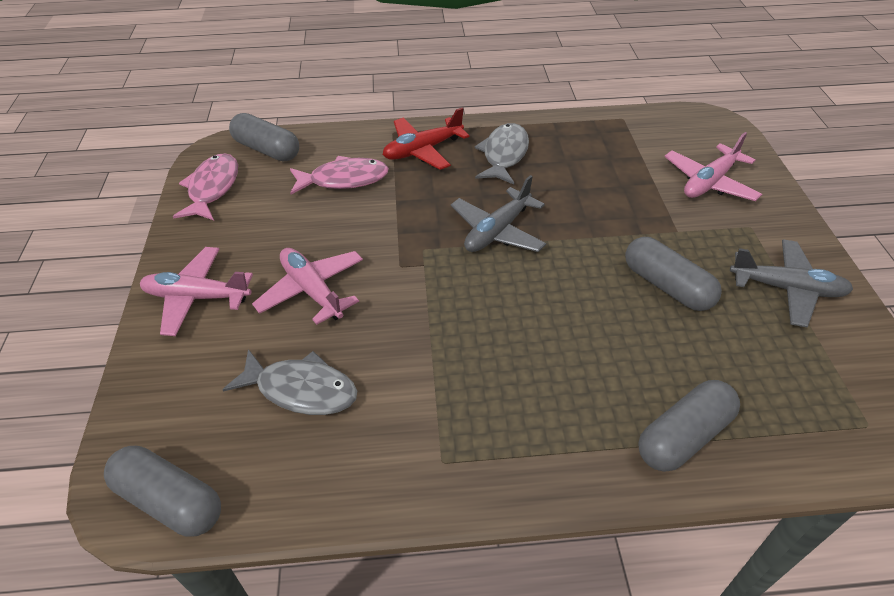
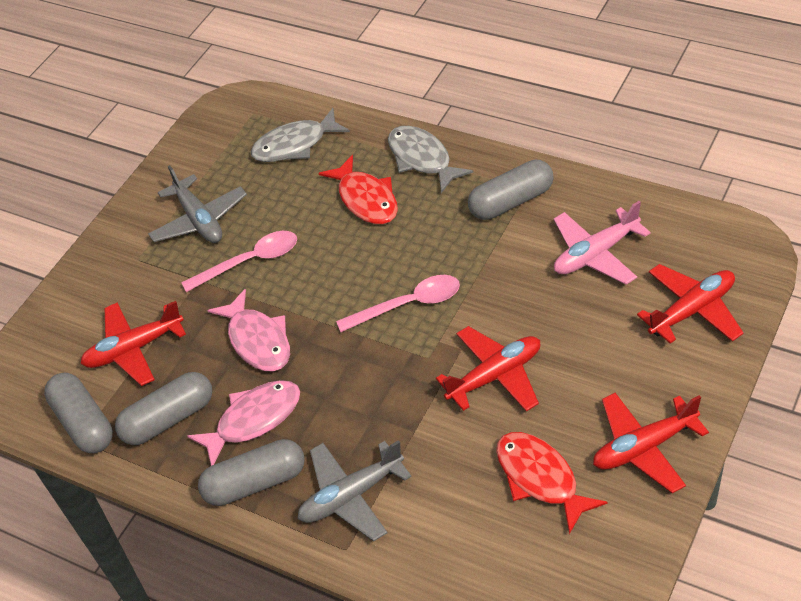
pink plane: [140,247,253,336] [252,248,363,325] [664,132,762,201] = 3 -> [554,201,651,285] = 1
pink spoon: none = 0 -> [181,231,297,292] [336,275,460,332] = 2
red fish: none = 0 -> [318,155,398,224] [496,432,608,534] = 2
red plane: [383,108,469,170] = 1 -> [80,301,186,386] [436,326,540,412] [593,393,709,493] [637,264,744,344] = 4

